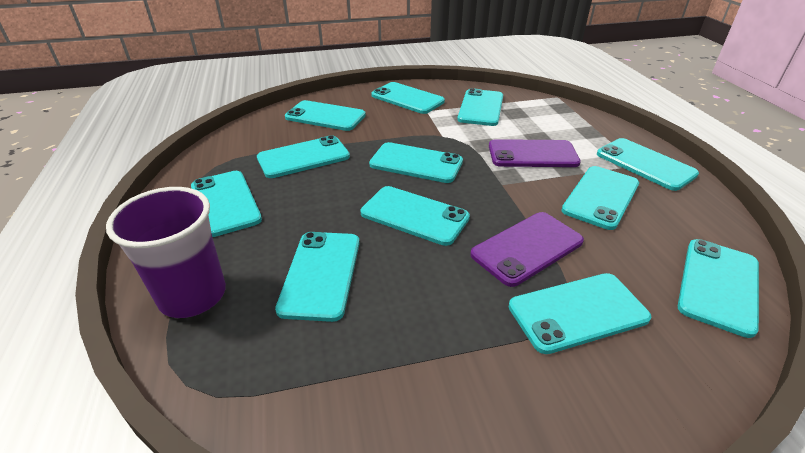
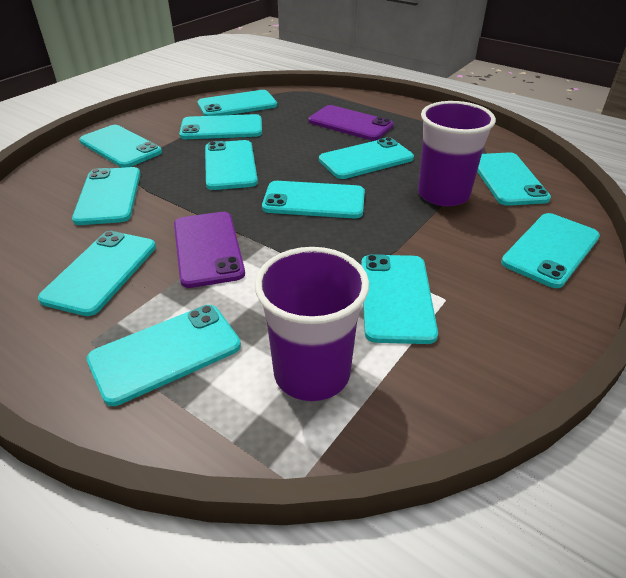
purple cup: [106,187,226,318] = 1 -> [255,247,369,401] [418,101,496,206] = 2

